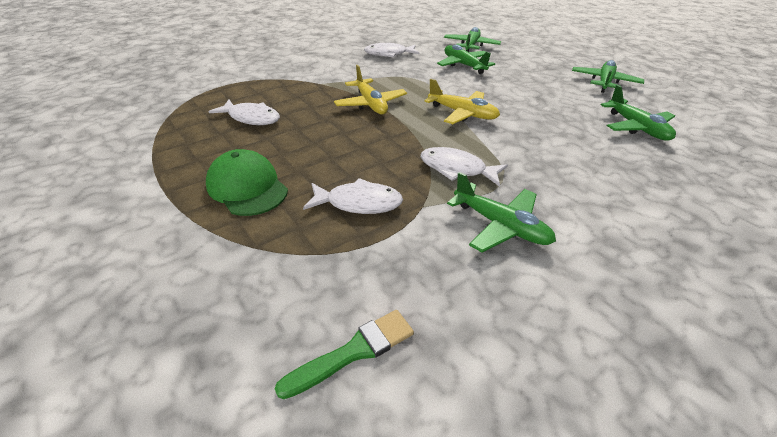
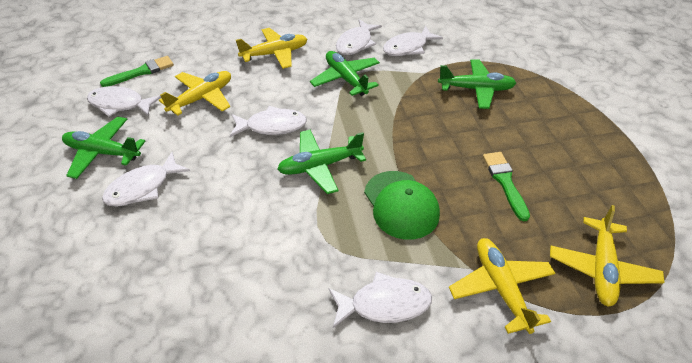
green brush: [275,310,414,399] = 1 -> [100,56,174,87] [483,152,530,221] = 2
green plane: [437,45,495,74] [444,27,501,52] [447,172,556,252] [572,60,644,93] [601,85,676,140] = 5 -> [62,117,145,179] [277,130,366,194] [310,51,380,96] [438,59,516,109] = 4
white fish: [208,100,280,125] [303,178,403,214] [364,43,420,57] [420,147,508,187] = 4 -> [87,86,161,117] [102,152,190,207] [230,106,307,137] [329,272,432,328] [336,19,382,55] [383,26,443,56] = 6
yellow plane: [334,65,407,114] [424,79,500,124] = 2 -> [159,71,231,116] [236,28,307,69] [449,238,556,334] [550,205,665,307] = 4

